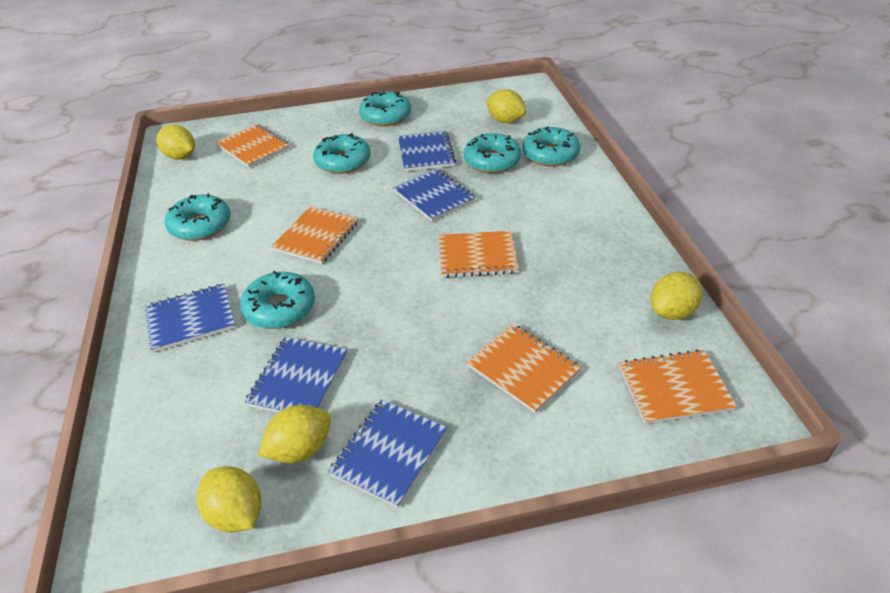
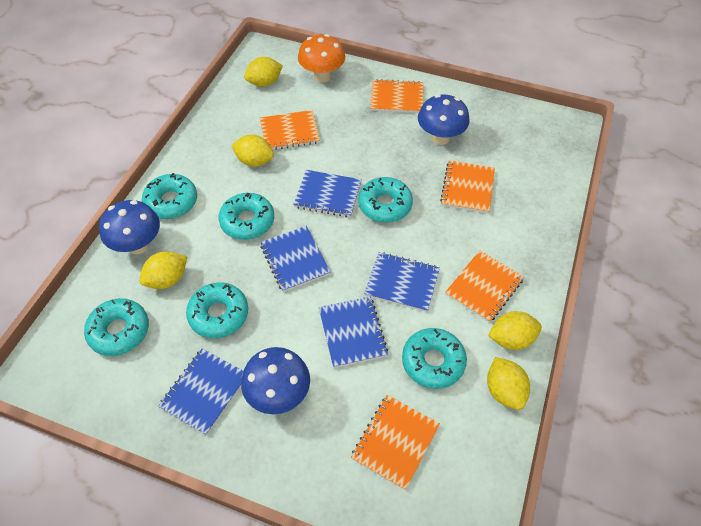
blue mushroom: none = 0 -> [99,200,160,254] [241,347,310,414] [418,94,470,145] = 3
orange mushroom: none = 0 -> [298,34,345,83] = 1

